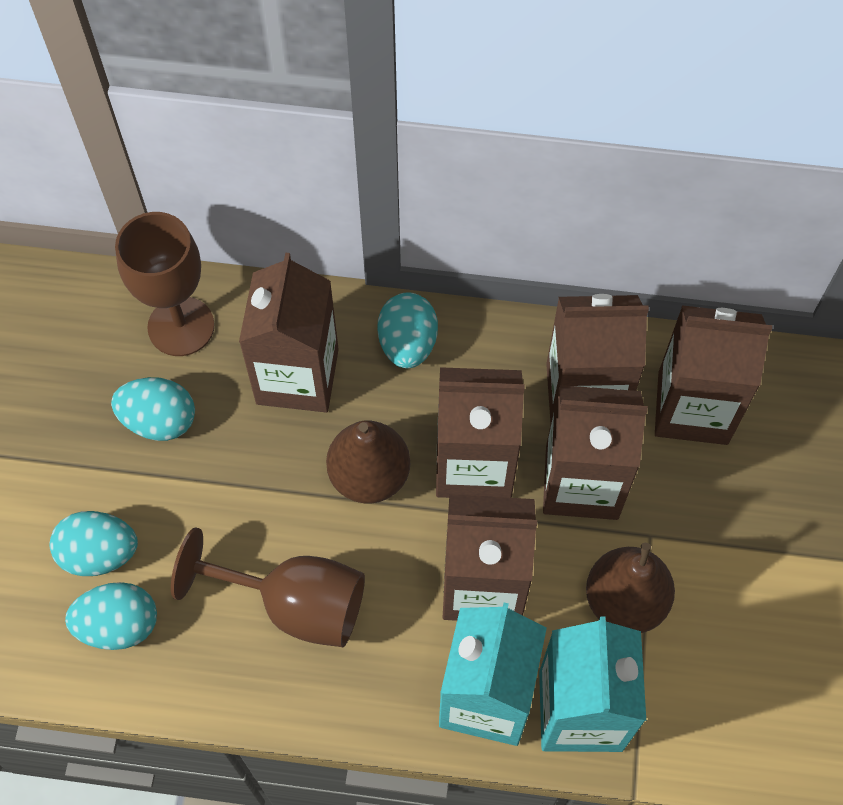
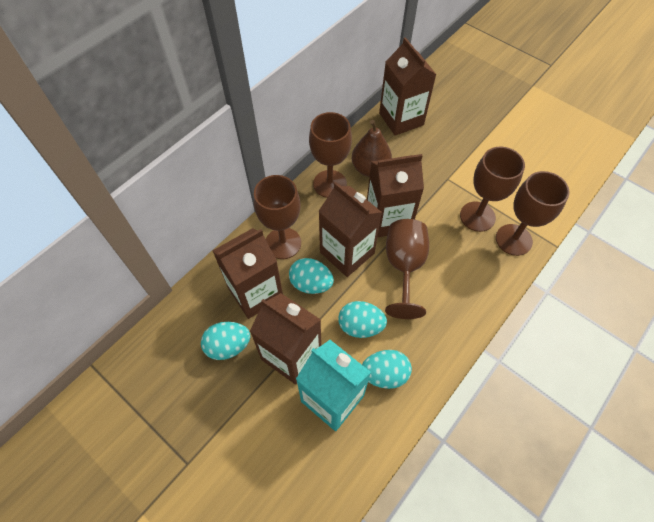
brown carton: [239,252,339,412] [436,367,525,498] [443,494,537,621] [543,385,648,520] [546,294,649,423] [655,305,772,445] = 6 -> [212,228,283,319] [250,293,321,384] [319,182,382,277] [367,154,424,237] [379,37,437,136] = 5
brown goblet: [115,212,215,356] [171,527,365,647] = 2 -> [254,175,301,259] [309,112,352,198] [385,219,429,319] [460,147,525,232] [496,171,570,256] = 5
brown pear: [326,420,411,503] [586,543,675,633] = 2 -> [352,120,392,177] = 1
turquoise carton: [439,603,547,746] [539,617,646,752] = 2 -> [296,340,371,431] = 1

